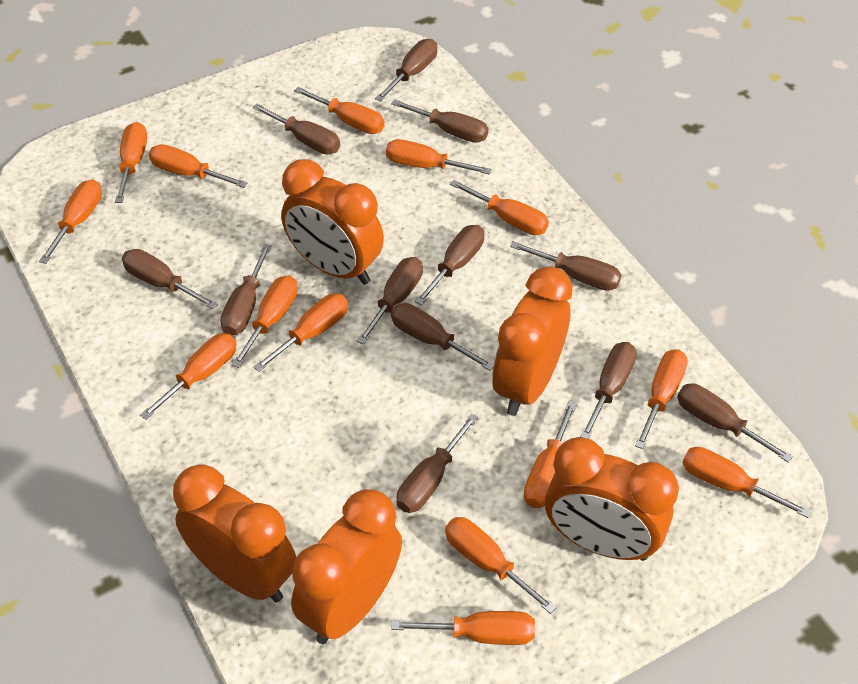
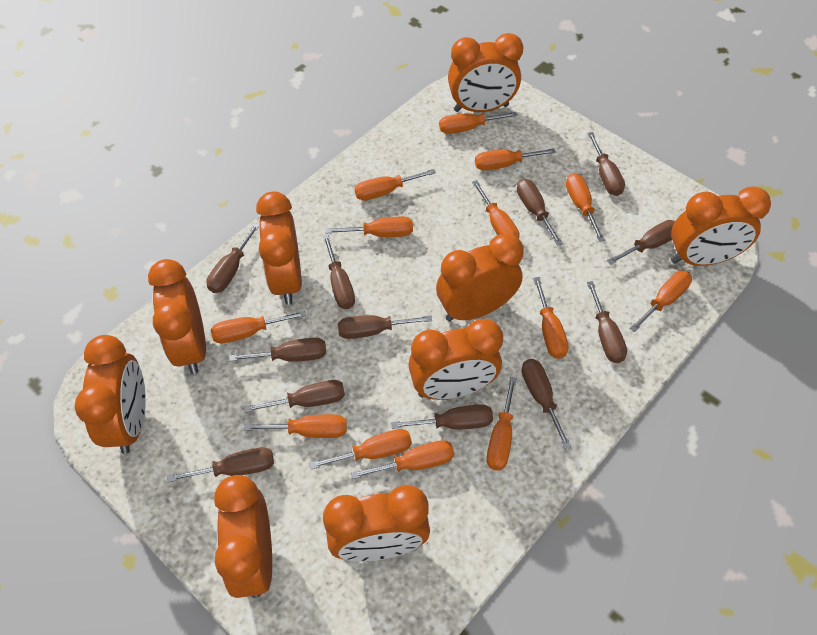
orange clock: [173,465,296,603] [281,159,384,285] [291,489,402,644] [492,267,573,416] [545,437,679,561] = 5 -> [74,335,146,454] [148,259,206,374] [214,475,272,598] [256,191,302,304] [323,485,430,562] [408,319,503,400] [436,233,523,322] [448,33,523,112] [671,186,771,266] = 9
orange screwdriver: [39,179,102,264] [115,122,147,203] [140,333,237,420] [149,144,247,188] [231,275,298,368] [253,294,348,372] [294,87,385,134] [386,139,491,174] [391,611,535,645] [445,517,557,614] [450,180,549,235] [524,401,577,508] [635,349,688,449] [682,447,811,518] = 14 -> [211,311,306,343] [244,414,347,438] [309,429,412,470] [325,217,413,237] [351,440,454,479] [355,169,436,201] [439,112,517,134] [472,180,519,239] [475,148,556,171] [486,377,517,470] [533,277,568,359] [566,173,605,242] [630,271,692,332] = 13

